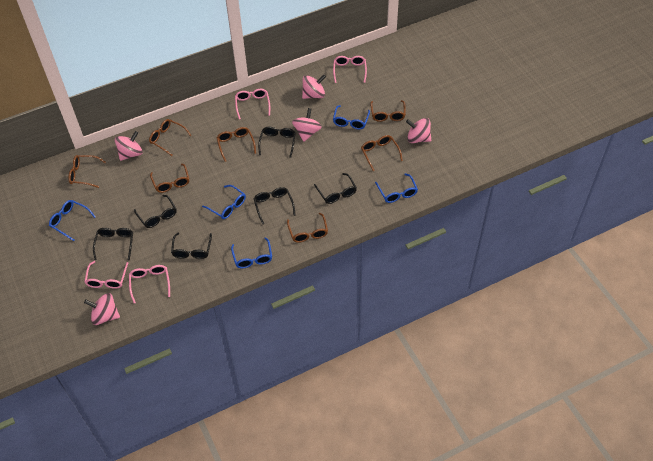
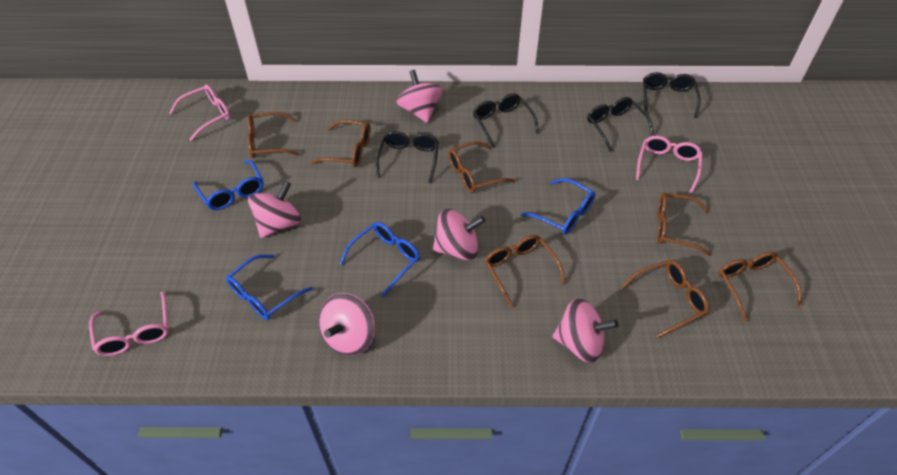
black glasses: [93,228,133,261] [134,195,177,228] [171,233,212,259] [253,187,296,225] [258,126,296,158] [314,173,357,204] = 6 -> [376,131,439,183] [473,93,539,148] [587,97,654,152] [643,72,701,118] = 4
blue glasses: [49,200,96,241] [202,185,246,219] [231,237,272,268] [333,105,370,130] [375,173,418,203] = 5 -> [193,160,264,210] [226,254,313,320] [340,222,420,297] [521,178,596,235] = 4
pink glasses: [84,261,128,289] [129,265,170,303] [235,89,270,119] [333,56,367,83] = 4 -> [89,292,169,356] [169,84,230,141] [636,136,702,193] = 3

